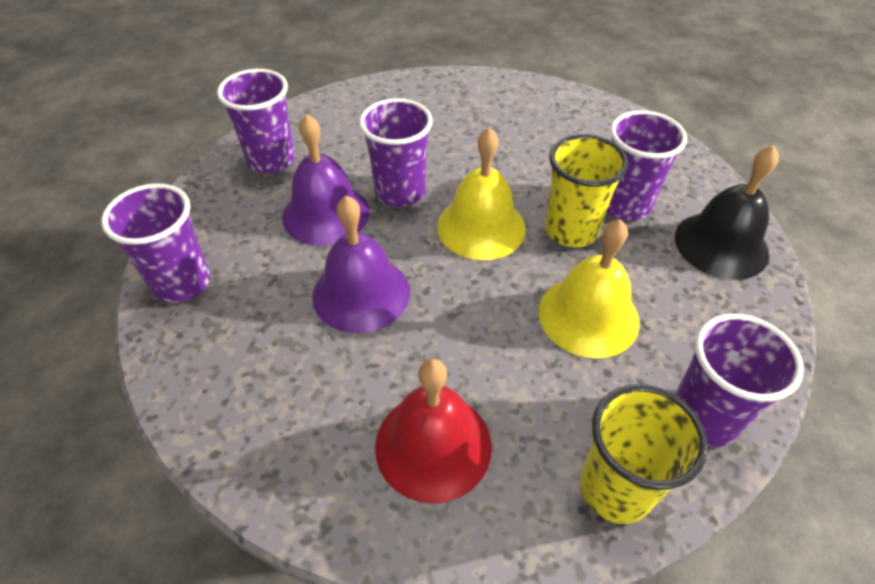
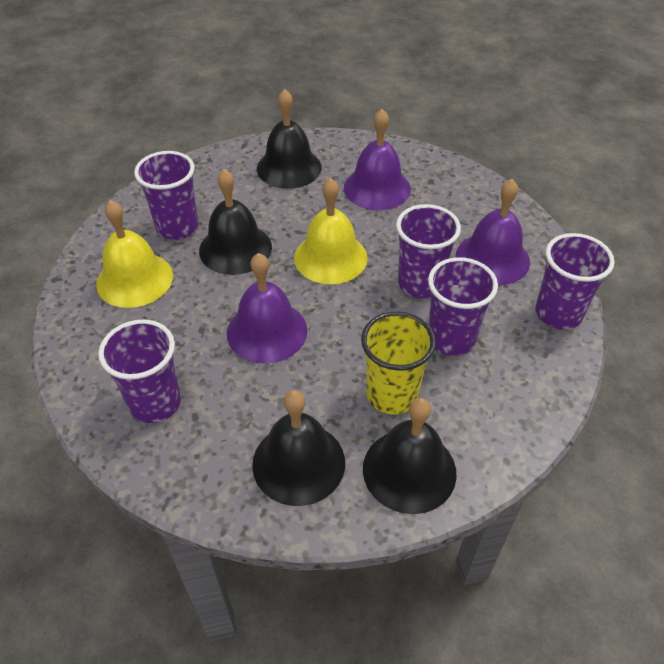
black bell: [675,145,779,280] = 1 -> [199,169,272,275] [252,390,345,506] [257,89,322,189] [363,398,456,514] = 4
purple bell: [282,114,369,246] [312,196,410,333] = 2 -> [227,253,307,364] [344,109,411,210] [456,179,530,285] = 3
red bell: [375,359,492,504] = 1 -> none = 0
yellow cup: [545,134,629,247] [580,384,708,524] = 2 -> [361,312,436,414] = 1

